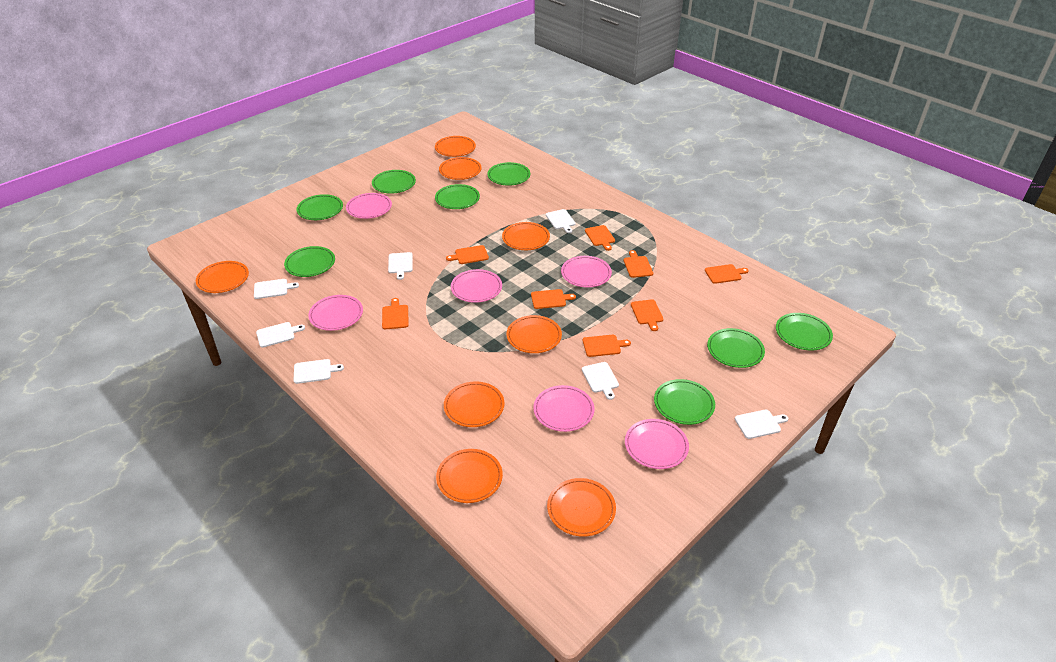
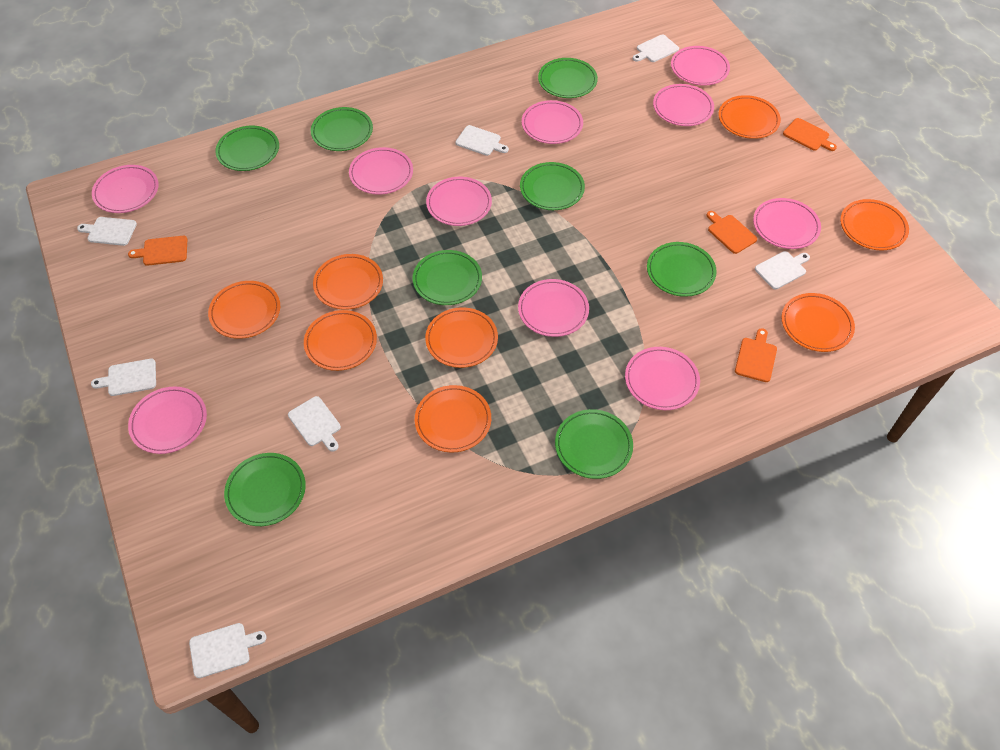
orange cutting board: [382,298,409,329] [446,245,489,264] [531,289,576,309] [583,335,631,357] [585,225,615,251] [624,250,653,278] [631,299,663,331] [705,264,749,284] = 8 -> [128,236,187,266] [706,211,757,254] [735,328,777,382] [783,118,837,151] = 4
pink plate: [308,295,363,331] [346,193,392,219] [451,269,502,303] [533,385,595,432] [561,256,612,287] [625,419,689,469] = 6 -> [92,165,159,213] [128,387,207,454] [349,147,413,195] [426,177,492,226] [518,279,589,337] [522,100,583,144] [625,347,700,410] [653,84,714,126] [671,46,730,86] [753,198,821,249] = 10

